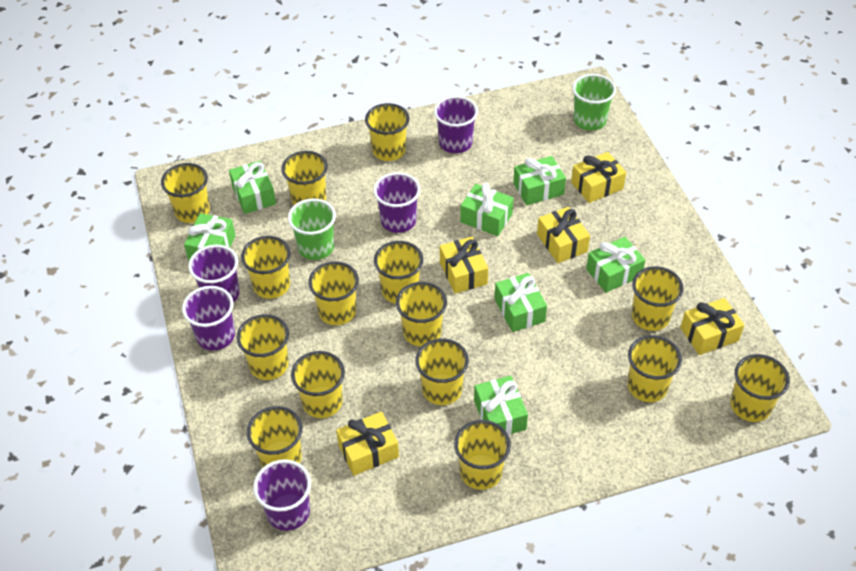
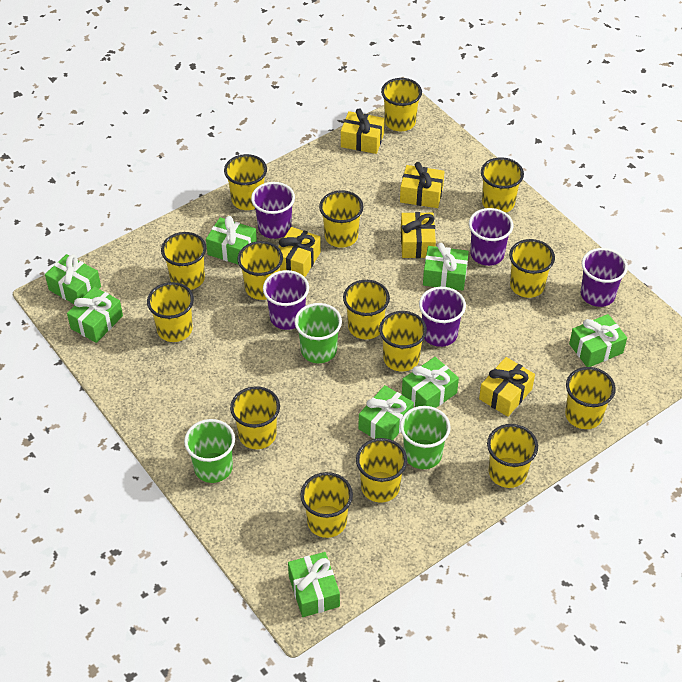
green cup: [288,198,336,260] [572,74,616,131] = 2 -> [184,419,235,483] [295,303,342,363] [400,406,451,469] = 3
green gift: [184,213,236,261] [229,161,276,214] [460,183,514,236] [474,376,528,435] [495,273,547,332] [513,156,566,205] [586,237,645,293] = 7 -> [45,254,101,304] [67,287,123,343] [206,216,257,265] [288,552,340,617] [358,385,414,440] [402,357,459,408] [423,243,469,291] [569,314,627,367] = 8

